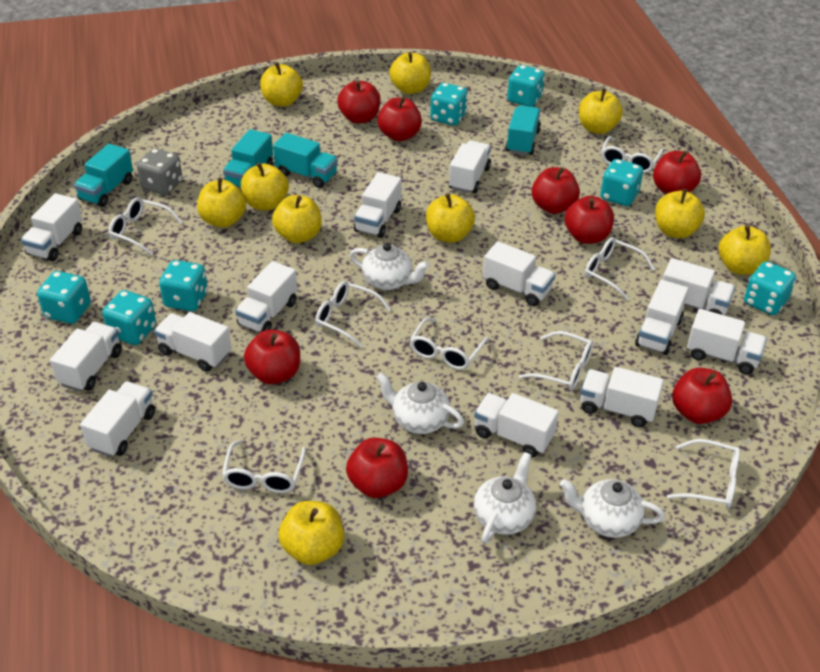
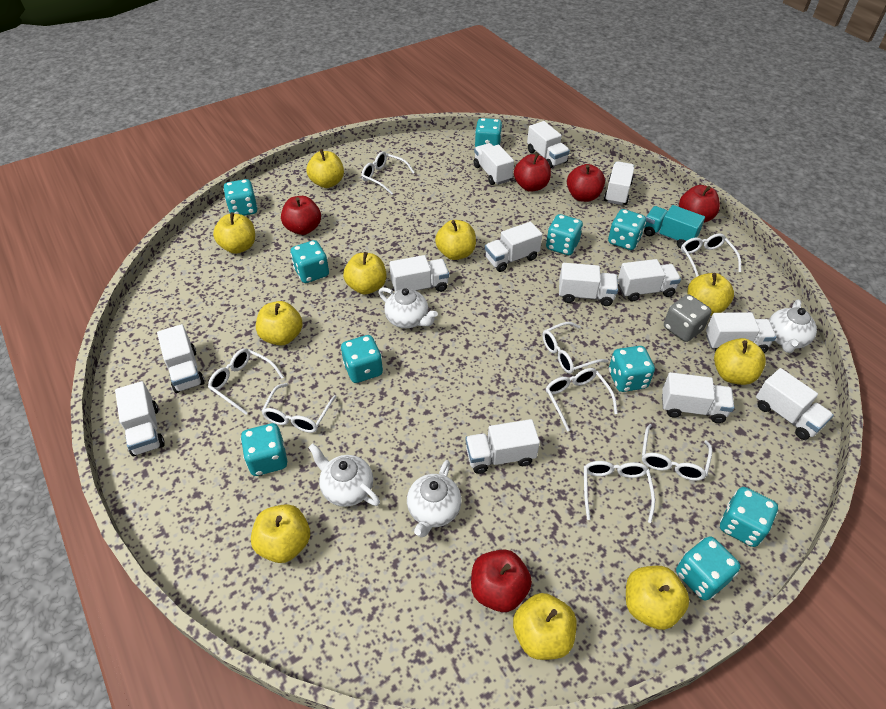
red apple: [244,329,300,384] [337,80,381,124] [346,438,408,498] [377,97,422,141] [532,167,580,214] [565,196,614,244] [653,151,701,194] [672,368,732,424] = 8 -> [281,196,321,235] [471,549,532,612] [514,153,551,192] [567,164,605,202] [679,185,720,223] = 5
turquoise dice: [37,271,91,324] [102,290,156,345] [159,260,208,311] [430,83,468,126] [507,65,545,107] [600,159,643,206] [744,261,796,315] = 7 -> [223,179,258,216] [241,423,287,476] [290,240,329,283] [341,335,383,383] [475,118,502,147] [546,214,583,255] [608,209,646,250] [609,346,655,392] [676,536,740,601] [720,487,778,547] = 10
turquoise truck: [74,144,133,207] [223,129,273,188] [273,133,338,188] [505,105,541,155] = 4 -> [644,205,705,249] = 1

